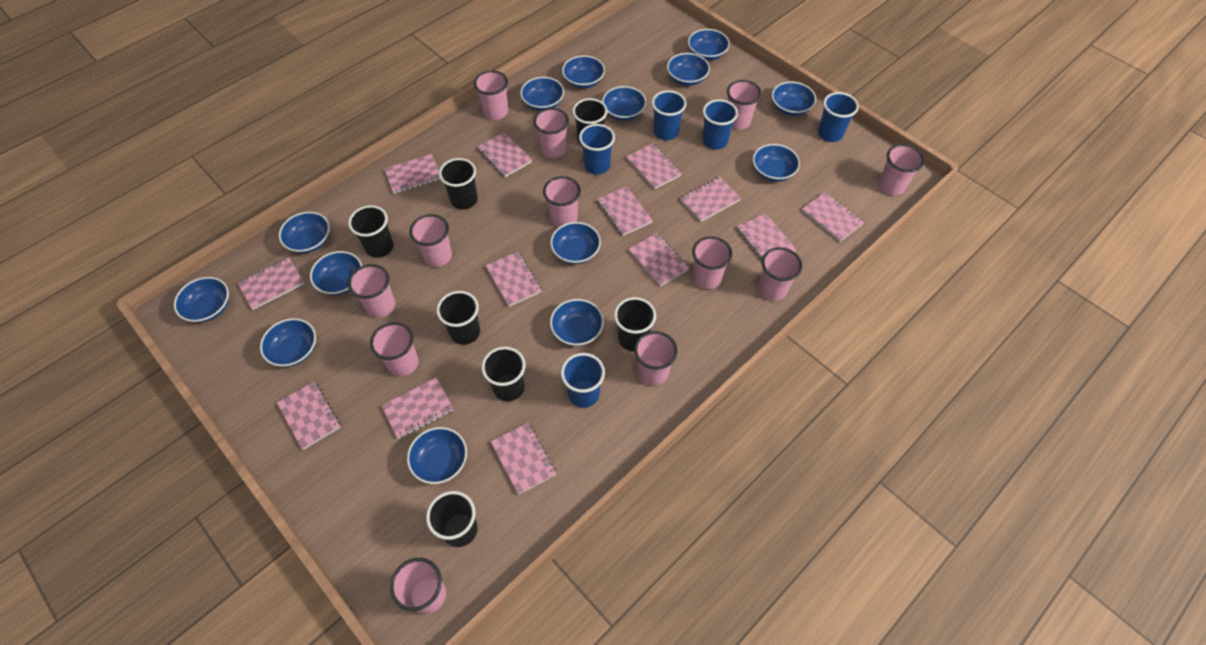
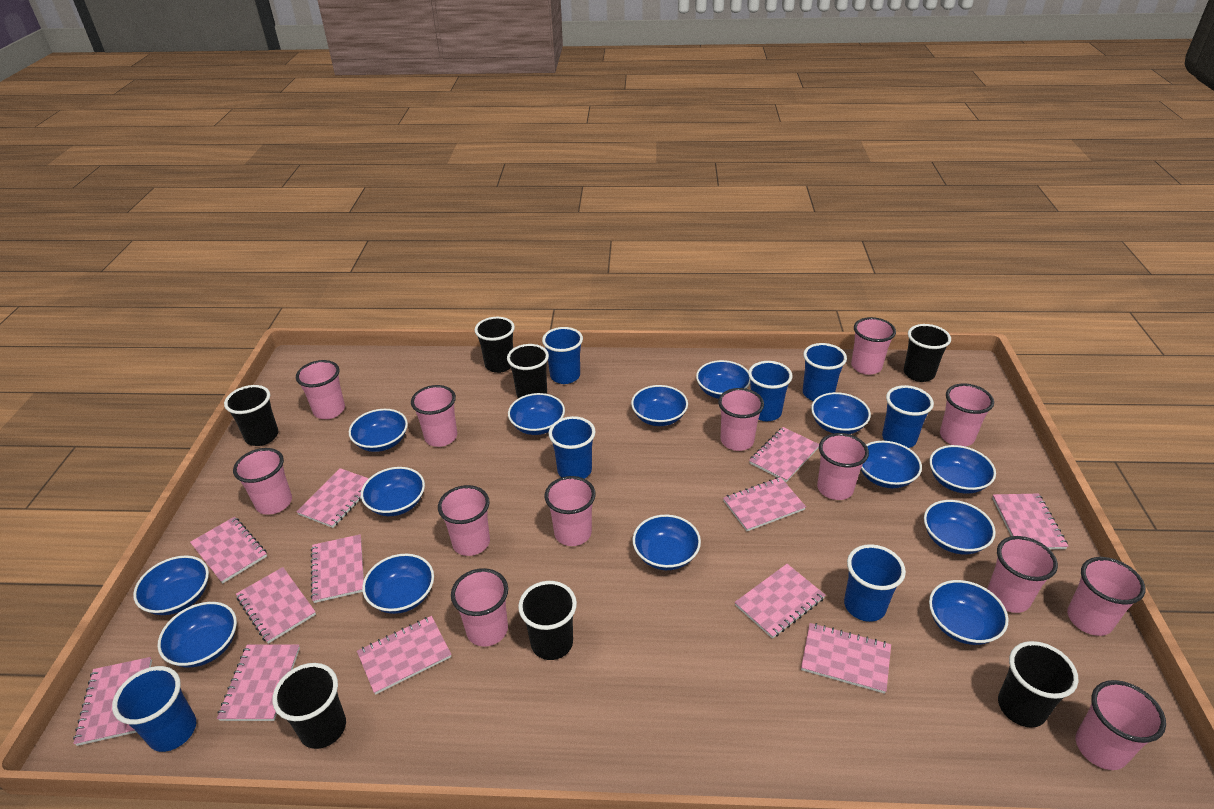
blue cup: [561,353,605,408] [579,124,615,175] [652,90,687,140] [702,99,738,150] [818,92,859,142] = 5 -> [112,666,196,752] [542,327,583,384] [549,416,596,479] [748,361,792,421] [803,343,847,401] [844,544,906,622] [882,385,934,448] = 7
pink cup: [348,264,396,318] [370,322,419,377] [390,558,446,614] [409,214,452,267] [474,70,508,120] [533,108,569,158] [543,176,581,227] [634,331,678,386] [692,236,732,289] [727,80,762,130] [758,247,802,301] [878,144,924,195] = 12 -> [233,448,292,515] [296,360,345,419] [411,385,457,447] [438,485,490,556] [451,568,508,646] [545,476,596,546] [718,388,764,451] [817,433,869,500] [851,317,896,375] [940,384,994,446] [987,536,1058,613] [1067,557,1146,636] [1076,680,1166,770] = 13
pink notebook: [238,258,304,310] [277,382,341,450] [381,378,453,439] [384,154,440,194] [478,132,532,177] [485,252,542,307] [491,422,556,495] [597,186,653,236] [626,143,682,190] [628,233,689,287] [680,177,741,222] [737,213,796,259] [801,192,864,242] = 13 -> [73,657,152,746] [190,517,267,583] [217,645,300,721] [236,567,316,644] [296,468,369,528] [311,534,364,603] [357,616,451,695] [723,477,806,531] [735,564,825,639] [749,427,819,482] [801,623,891,694] [992,494,1068,549] = 12

